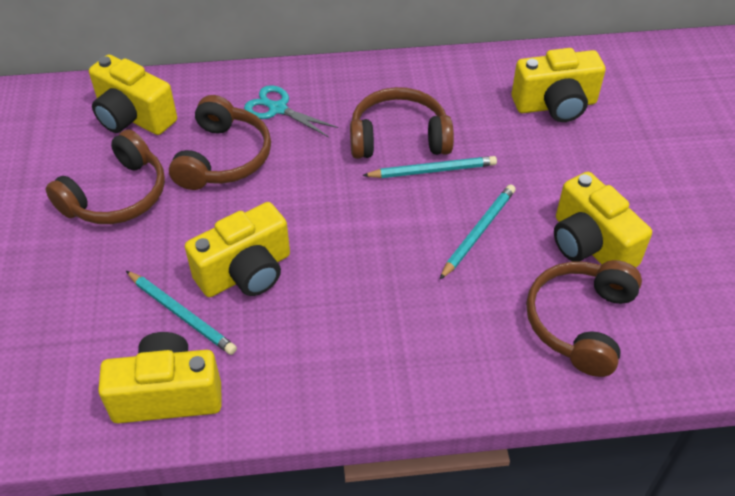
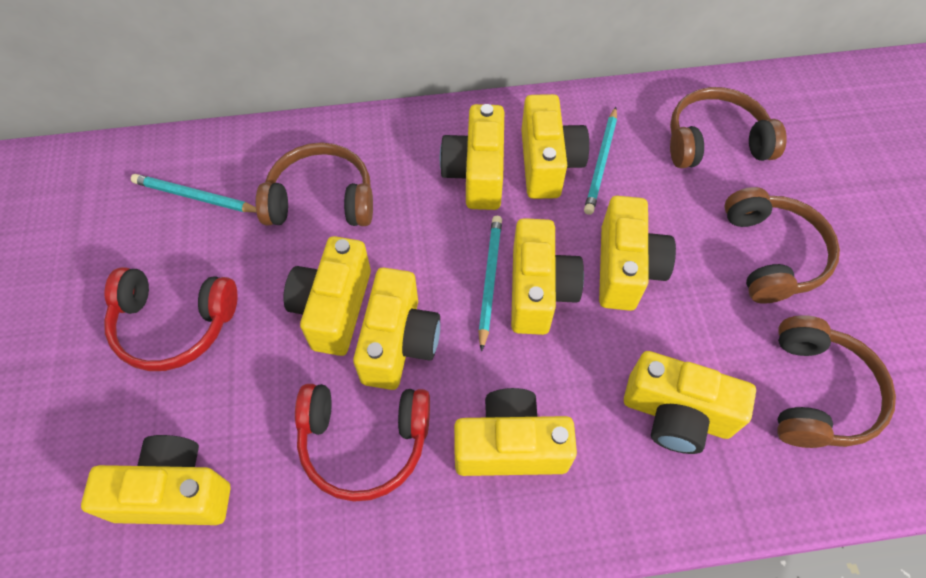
red headphones: none = 0 -> [104,267,237,371] [295,384,430,502] = 2
turquoise scissors: [244,85,338,137] = 1 -> none = 0
yellow camera: [89,54,177,135] [98,332,222,423] [185,202,290,297] [512,48,606,122] [554,172,652,268] = 5 -> [81,435,231,525] [284,236,371,356] [353,268,440,390] [440,104,504,210] [454,388,577,476] [511,218,584,335] [522,94,589,199] [599,196,676,311] [624,351,756,454] = 9

